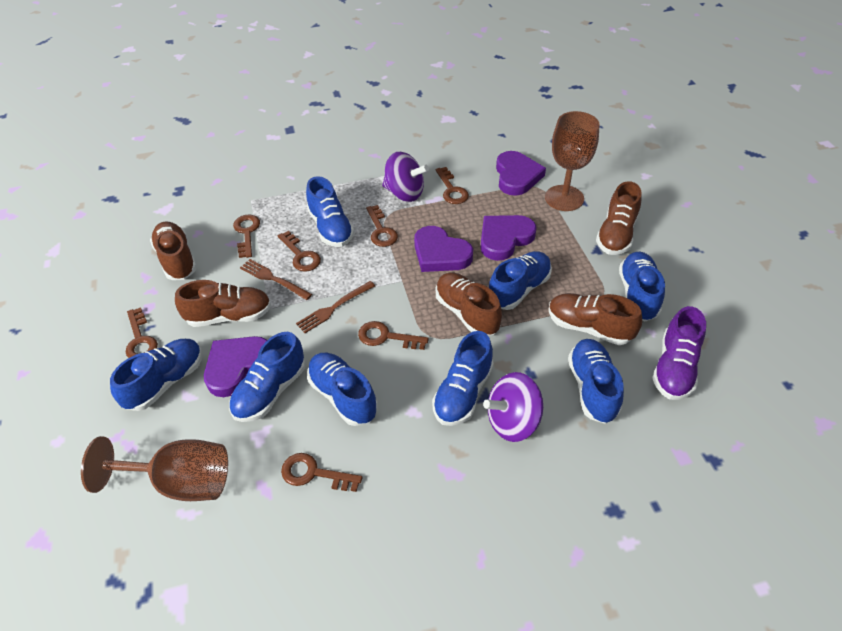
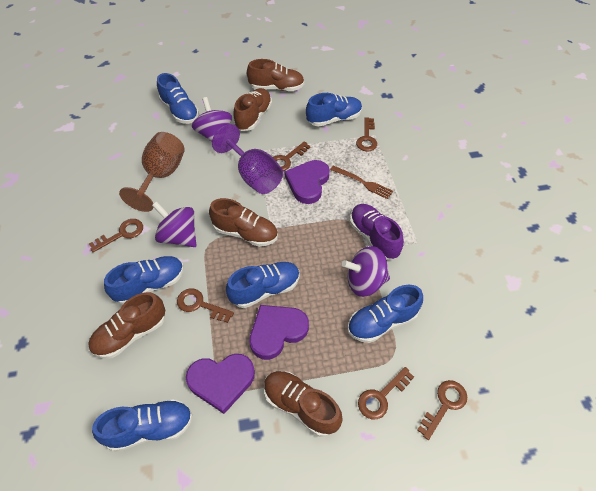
blue shoe: [110,339,202,411] [229,332,305,422] [306,176,354,247] [307,353,377,426] [432,331,493,426] [489,251,552,310] [568,339,624,424] [619,251,665,321] = 8 -> [92,399,193,452] [104,256,184,304] [157,73,199,124] [226,262,300,308] [306,93,362,127] [348,285,423,343] = 6
brown fork: [240,259,312,300] [296,281,375,333] = 2 -> [330,166,393,199] = 1
brown goblet: [81,436,228,501] [545,111,600,211] = 2 -> [119,132,185,212] = 1
brown key: [126,307,158,358] [233,215,260,258] [278,231,321,272] [281,453,362,492] [358,321,429,350] [366,205,398,247] [435,167,469,204] = 7 -> [89,219,143,252] [177,288,234,323] [273,142,311,171] [356,117,377,151] [358,367,414,420] [417,380,467,440] = 6
purple goblet: none = 0 -> [212,124,283,194] = 1
purple heart: [204,336,267,397] [414,226,473,272] [481,215,537,261] [496,151,546,196] = 4 -> [186,354,255,414] [249,305,309,360] [285,160,330,204] = 3
purple spinning top: [382,152,429,202] [483,372,543,442] = 2 -> [152,201,196,247] [192,97,232,142] [342,246,390,297] = 3

